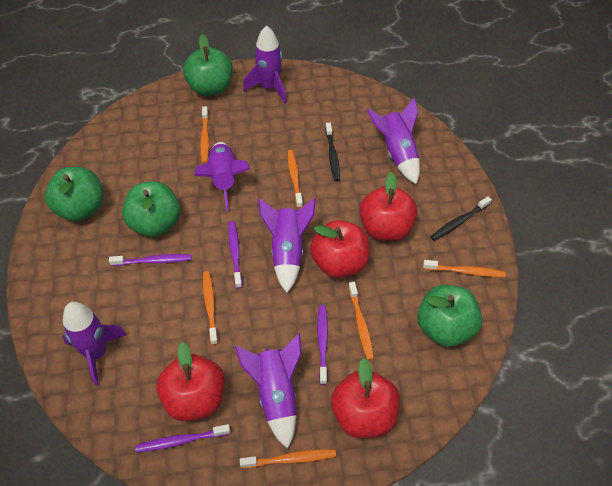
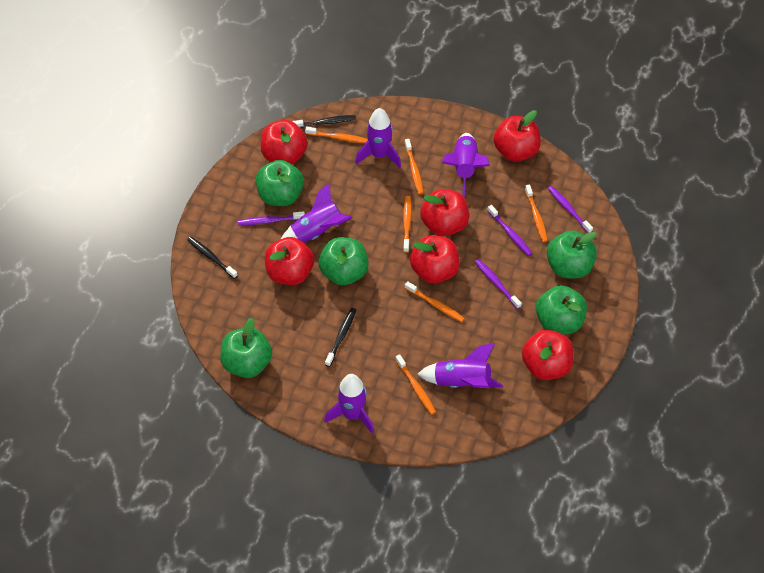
black toothbrush: [325,123,340,181] [430,196,492,241] = 2 -> [187,237,238,279] [292,115,356,128] [325,308,356,367] = 3
green apple: [45,167,104,222] [122,181,181,237] [183,34,233,96] [417,285,482,347] = 4 -> [220,318,272,378] [256,160,304,206] [319,237,369,285] [536,285,587,334] [547,230,597,278] = 5
purple rocket: [63,302,127,386] [194,142,250,212] [235,333,302,449] [243,25,287,103] [258,198,316,293] [367,97,420,184] = 6 -> [281,182,353,243] [324,374,374,434] [355,108,401,168] [417,343,503,388] [442,133,490,197] = 5
red apple: [157,342,225,421] [310,220,370,278] [331,358,400,438] [359,172,417,241] = 4 -> [261,120,308,164] [265,237,314,285] [410,235,460,283] [420,189,469,236] [494,110,541,162] [522,330,574,380] = 6

